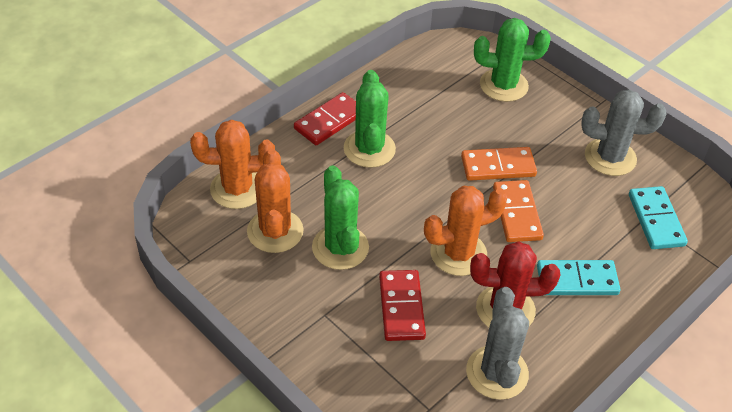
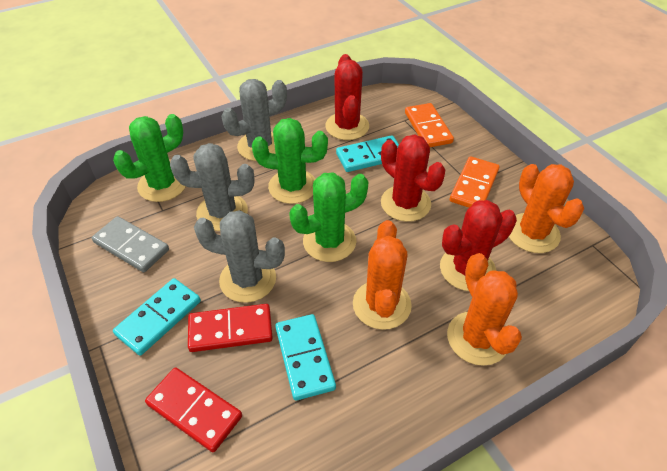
grey cactus: [466,287,529,400] [581,90,667,176] = 2 -> [170,143,254,231] [194,210,285,303] [221,79,287,161] = 3
grey domino: none = 0 -> [92,216,169,272] = 1
red cactus: [470,241,561,327] = 1 -> [325,54,369,140] [381,134,445,222] [440,200,517,291] = 3
turquoise domino: [537,260,621,295] [629,186,688,249] = 2 -> [113,278,201,356] [275,314,336,401] [336,135,399,172] = 3

